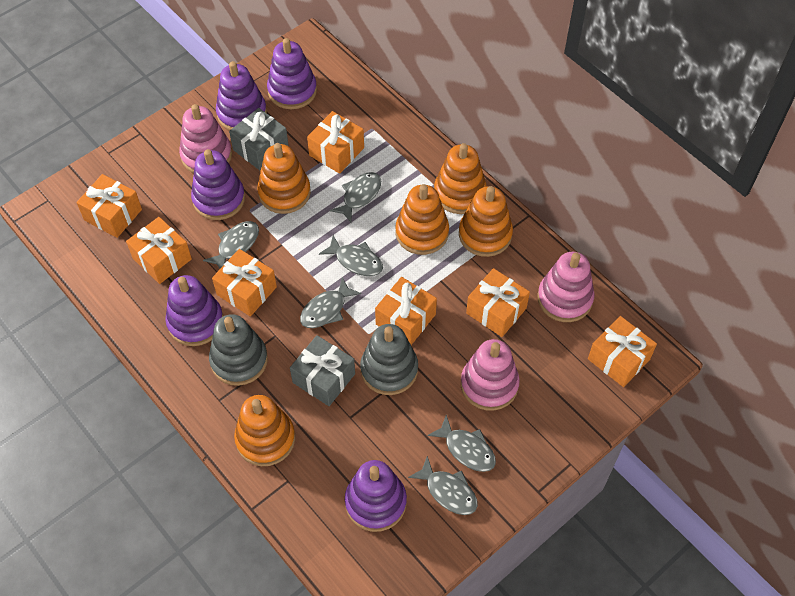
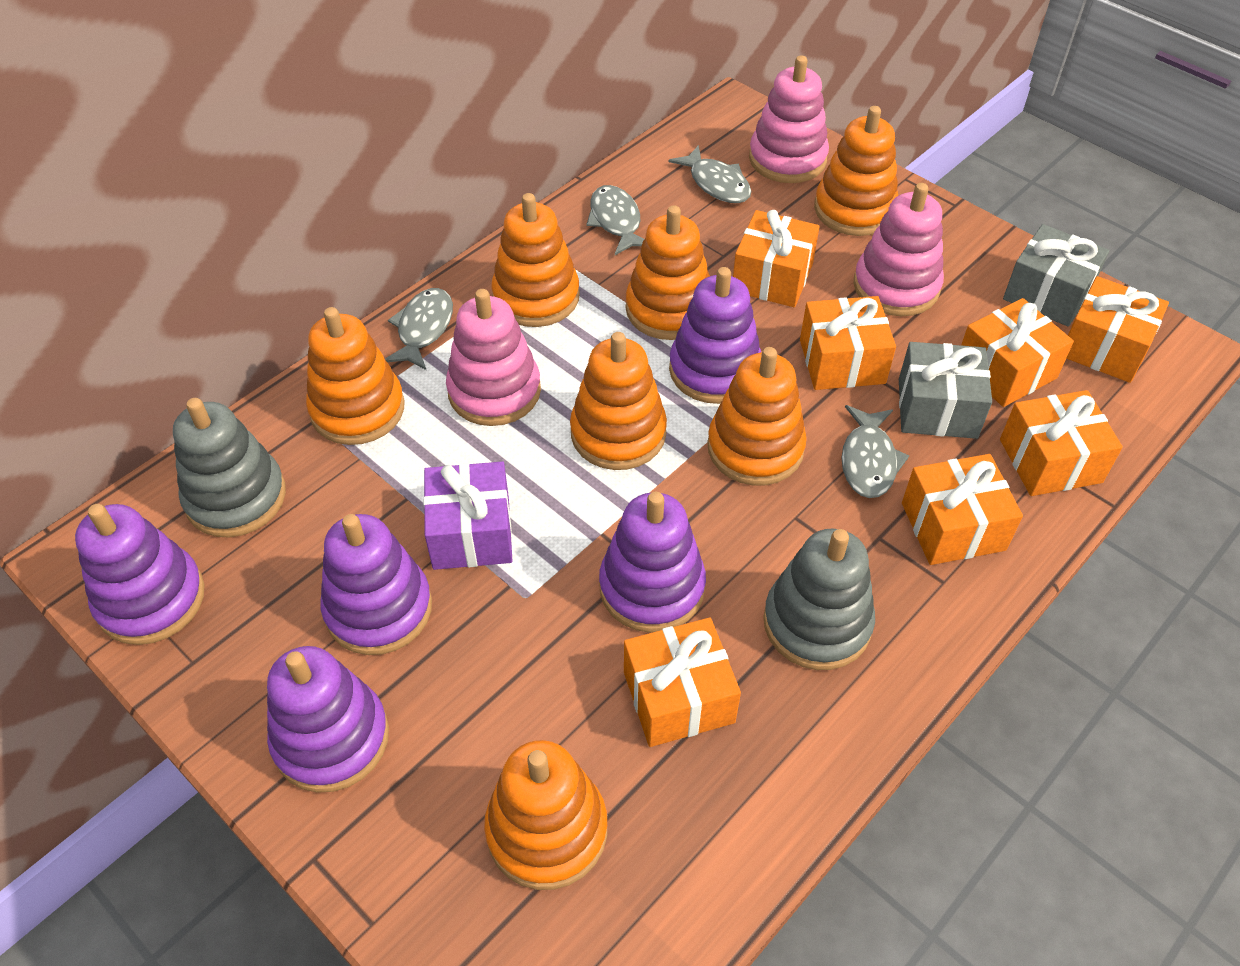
grey fish: [203,221,259,269] [300,277,361,328] [319,235,383,276] [330,172,381,222] [408,456,478,515] [427,415,496,472] = 6 -> [385,288,453,370] [586,185,644,255] [669,145,751,203] [841,405,909,498] = 4
orange stacking toy: [234,395,295,466] [257,143,311,214] [395,184,449,255] [434,143,487,214] [459,186,513,257] = 5 -> [306,307,405,445] [484,740,607,890] [491,193,580,327] [570,332,667,470] [626,205,710,340] [707,347,807,486] [814,106,898,236] = 7
purple gift: none = 0 -> [423,461,513,570] = 1

